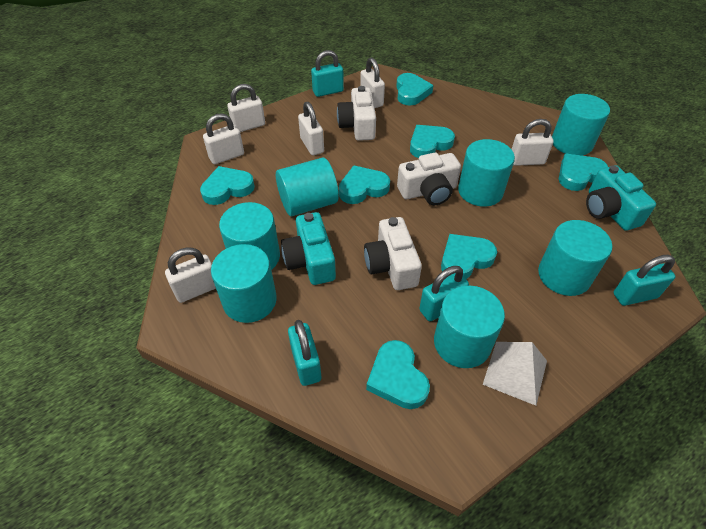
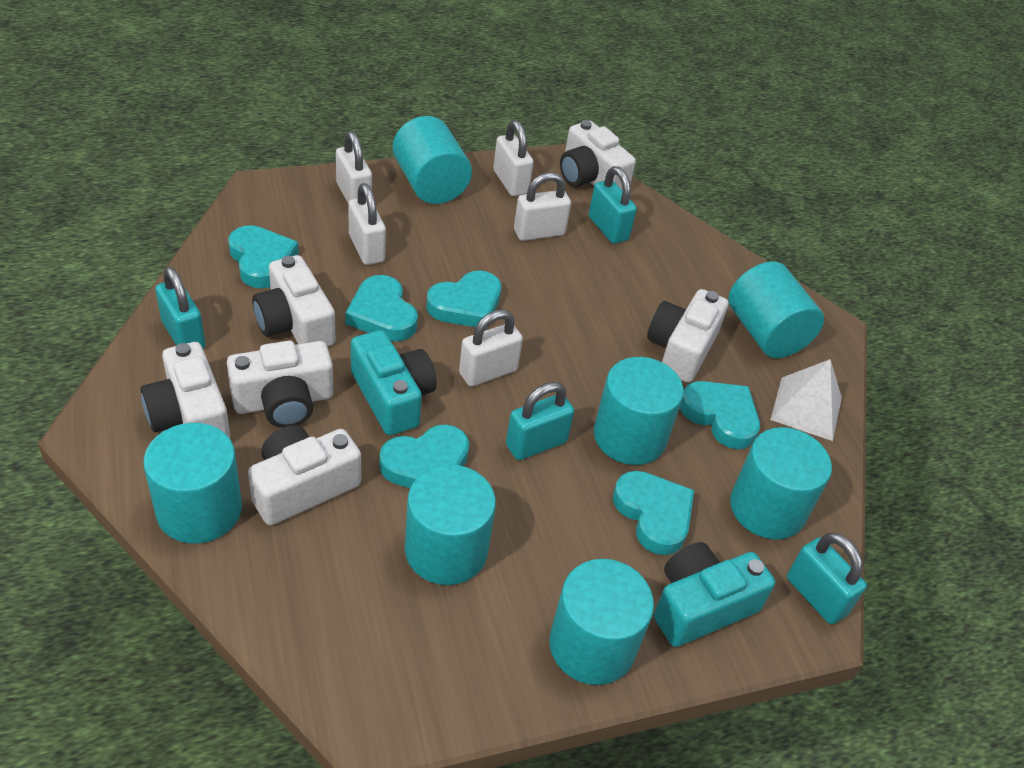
turquoise heart: [200,166,255,205] [339,165,390,204] [366,340,430,409] [396,73,433,105] [410,125,455,158] [441,234,497,279] [559,154,608,191] = 7 -> [228,225,299,289] [345,275,418,341] [379,424,469,488] [426,270,501,329] [613,471,694,555] [680,381,760,449] = 6
white camera: [337,86,376,141] [364,217,422,290] [397,153,461,205] = 3 -> [141,342,230,438] [227,341,333,428] [248,425,361,525] [252,255,335,347] [560,120,636,190] [647,289,729,383] = 6
white padlock: [165,247,216,303] [203,113,244,164] [227,84,265,132] [298,102,324,155] [360,57,385,108] [512,119,554,166] = 6 -> [336,131,372,203] [348,183,386,265] [459,310,523,387] [493,120,534,196] [514,172,571,241] = 5

